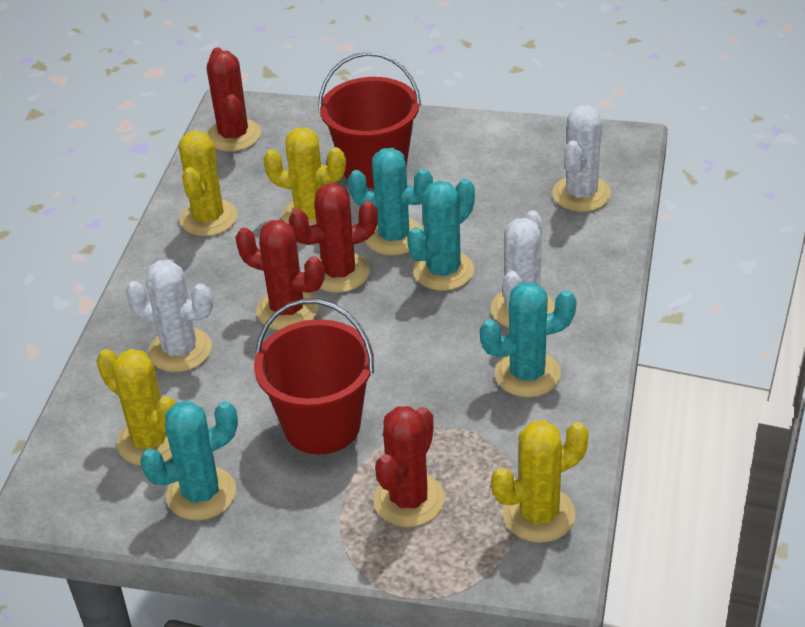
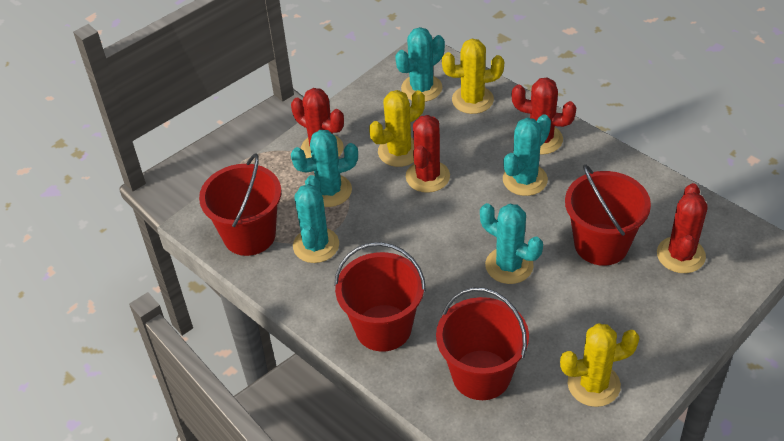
red bucket: [254,299,374,454] [318,52,421,188] = 2 -> [199,153,281,256] [334,242,426,352] [436,287,529,400] [565,164,651,266] = 4
turquoise cactus: [140,401,238,521] [348,148,433,256] [407,179,475,291] [480,282,576,397] = 4 -> [291,130,358,207] [293,175,339,263] [395,27,445,102] [480,203,543,284] [503,114,551,196] = 5
white cactus: [125,260,213,372] [491,210,554,328] [552,105,611,212] = 3 -> none = 0
yellow cactus: [96,349,176,466] [179,130,237,236] [263,127,346,226] [491,420,589,543] = 4 -> [369,90,425,167] [442,39,504,114] [560,323,640,407] = 3

